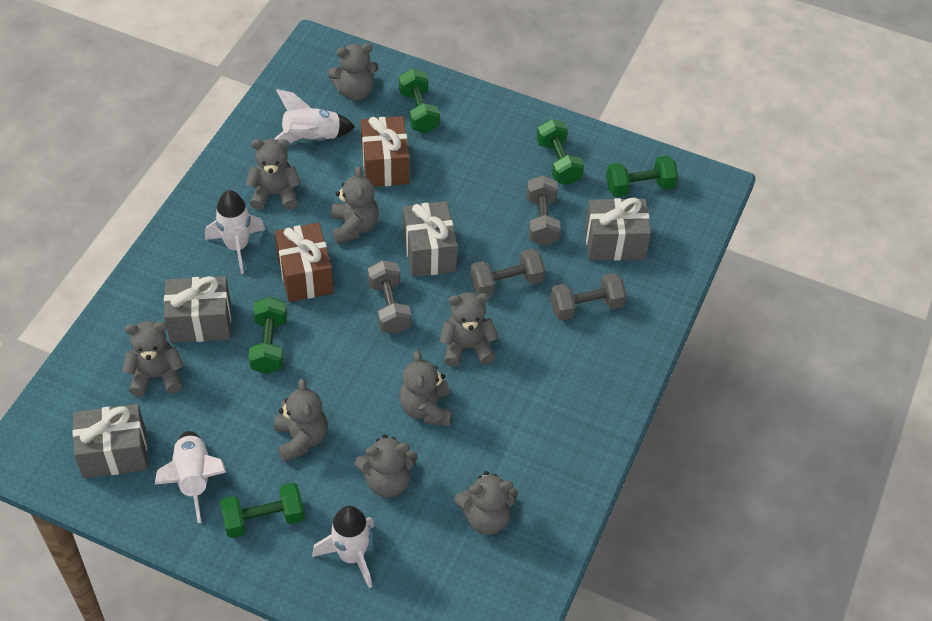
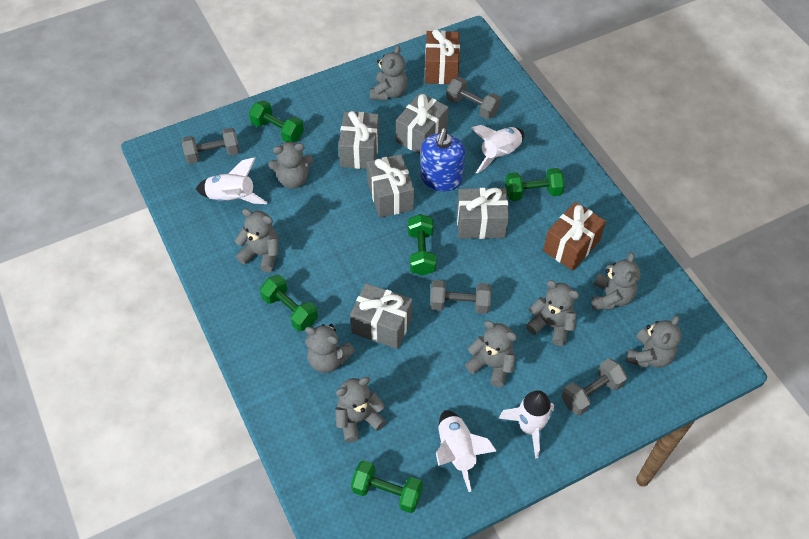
blue soap dispenser: none = 0 -> [420,128,465,191] = 1
grey gift: [73,404,148,479] [164,276,231,343] [403,201,457,277] [585,198,651,260] = 4 -> [338,111,379,169] [350,283,413,349] [367,154,414,218] [396,93,449,155] [457,188,509,239] = 5

